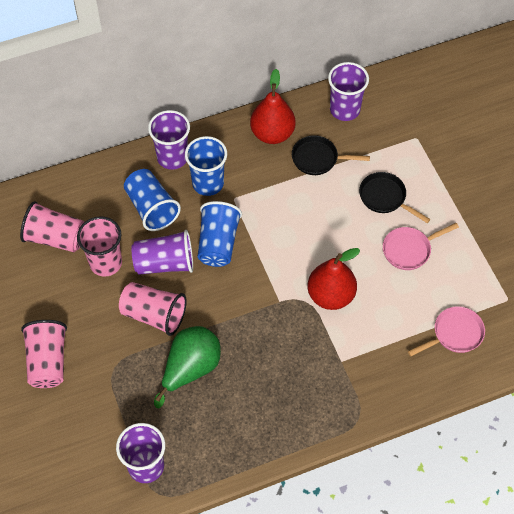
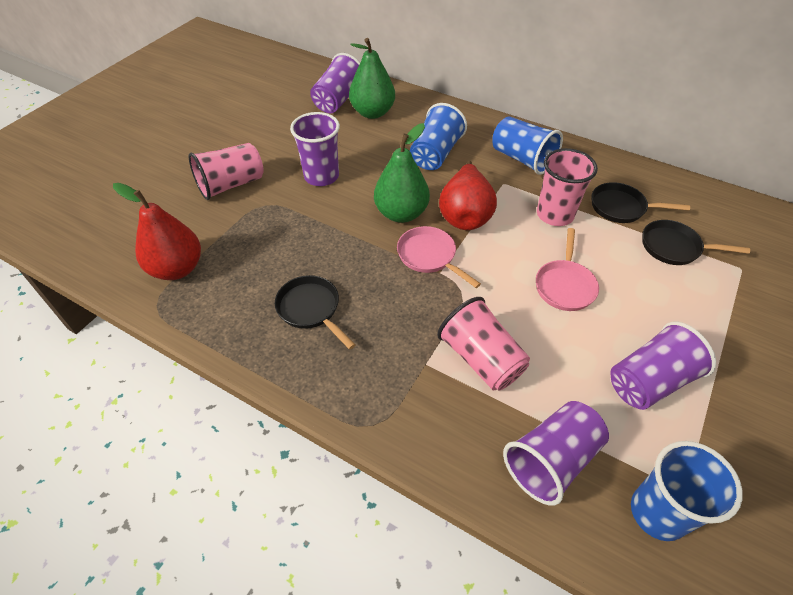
black pan: [292,135,370,175] [359,172,430,223] = 2 -> [275,275,356,350] [591,182,690,223] [642,220,750,265] = 3
green pear: [154,326,221,408] = 1 -> [349,38,395,119] [374,123,430,223] = 2
pink cup: [20,201,84,252] [21,320,67,388] [77,216,122,277] [119,282,187,336] = 4 -> [189,143,264,200] [437,297,530,390] [537,148,598,226] = 3

